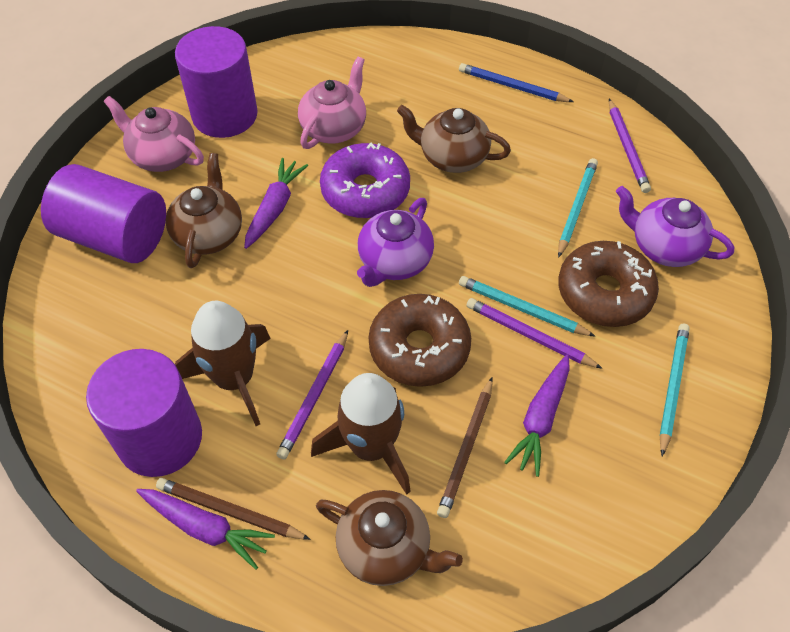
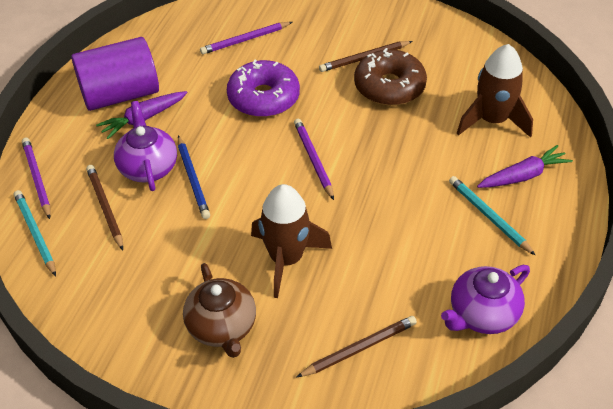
brown donut: [368,294,471,387] [558,241,659,327] = 2 -> [354,48,427,106] = 1
brown pencil: [156,478,311,540] [437,377,493,518] = 2 -> [86,165,123,250] [297,316,417,377] [319,41,413,72] = 3
brown teapot: [166,153,242,268] [316,490,463,586] [397,105,511,173] = 3 -> [183,263,256,358] = 1
pink teapot: [104,96,204,172] [298,57,366,149] = 2 -> none = 0
purple carrot: [136,489,275,570] [244,158,308,249] [504,354,570,477] = 3 -> [96,91,187,139] [477,145,573,188] = 2
purple cylinder: [41,164,166,263] [86,349,202,477] [175,26,258,138] = 3 -> [71,37,159,111] = 1
turquoise pencil: [459,276,596,337] [558,158,598,258] [659,324,690,456] = 3 -> [14,190,56,276] [449,176,536,256] = 2

